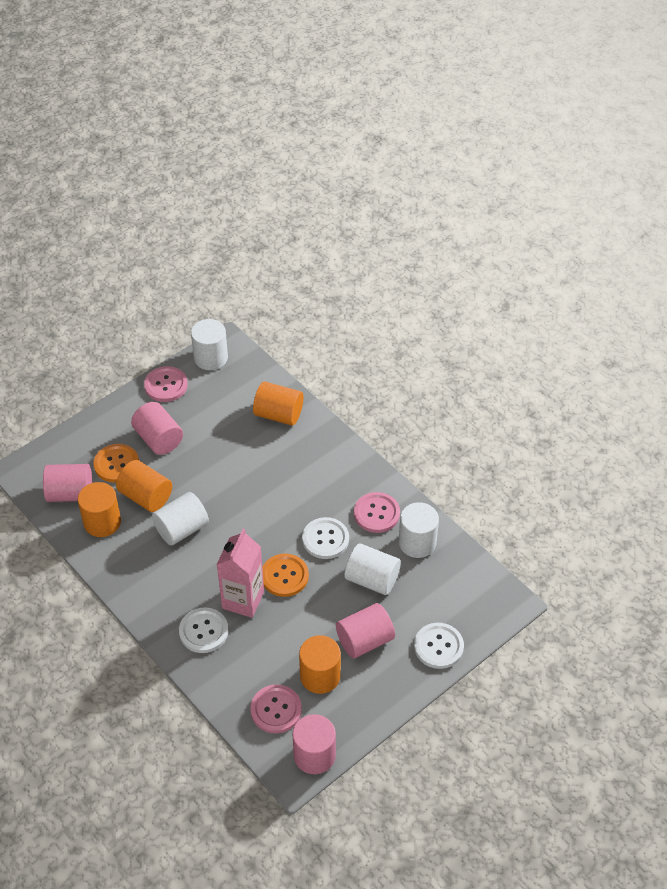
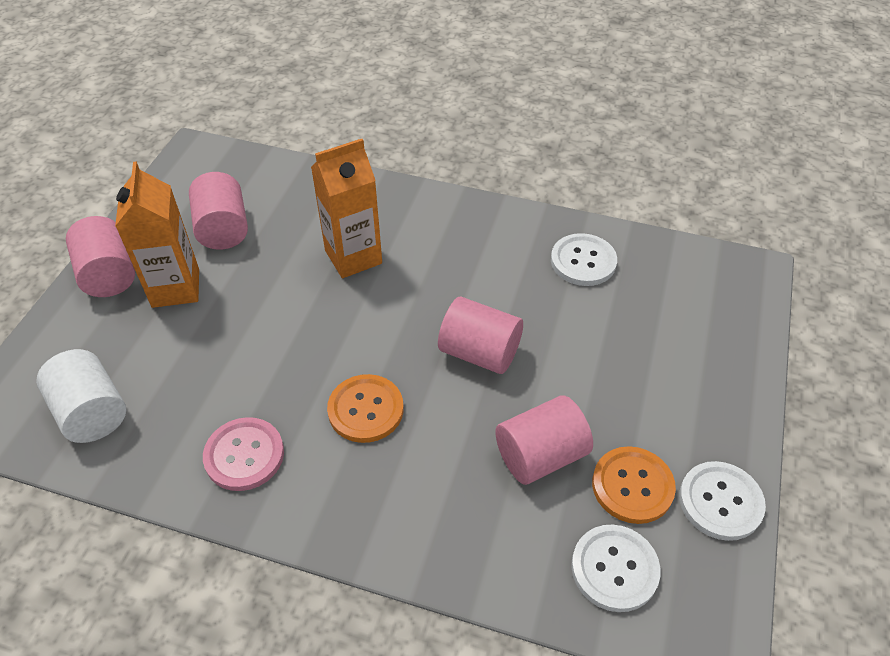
orange carton: none = 0 -> [115,161,199,308] [311,139,382,278] = 2
orange cylinder: [78,482,121,537] [116,460,172,512] [253,381,303,426] [299,635,341,694] = 4 -> none = 0
pink button: [144,366,188,402] [250,685,302,733] [354,492,400,533] = 3 -> [203,417,284,491] = 1
pink carton: [216,529,264,618] = 1 -> none = 0
white cylinder: [152,492,209,545] [191,319,228,370] [345,543,401,595] [399,502,439,558] = 4 -> [36,349,126,443] = 1

